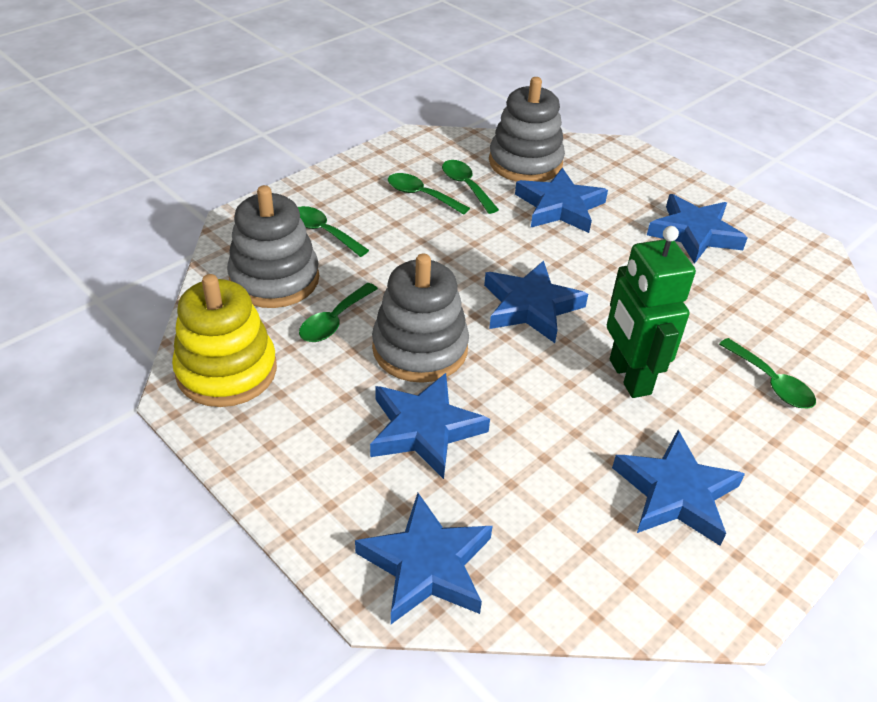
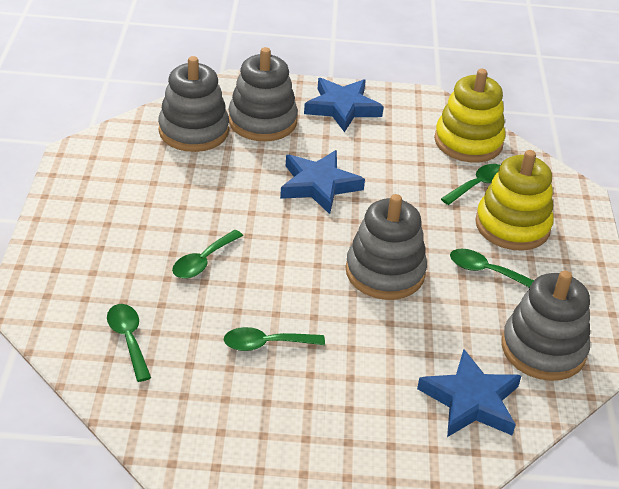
blue star: [355,493,493,624] [370,373,490,479] [484,261,588,343] [515,168,608,233] [612,430,745,546] [647,194,748,264] = 6 -> [280,150,365,214] [304,78,384,132] [417,349,521,437] = 3
green robot: [607,226,696,398] = 1 -> none = 0
grey stacking toy: [227,185,319,308] [372,254,469,383] [489,77,565,182] = 3 -> [158,56,229,152] [228,47,298,141] [346,194,427,300] [502,271,590,381] = 4
yellow stacking toy: [172,274,277,407] = 1 -> [434,69,506,163] [475,150,554,251] = 2

